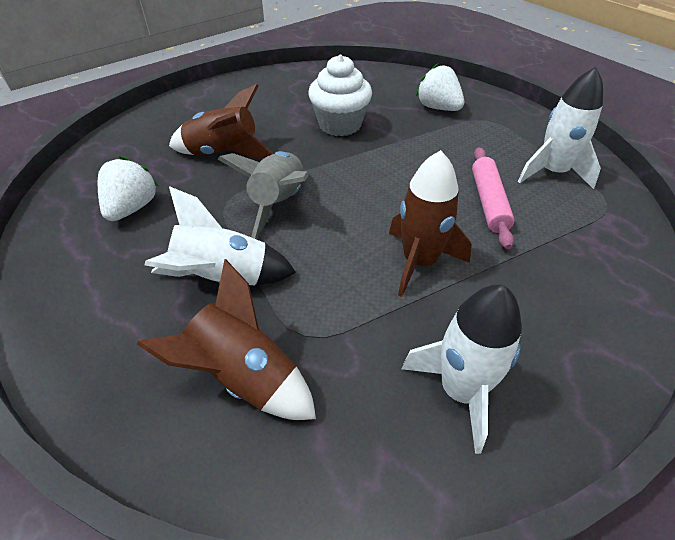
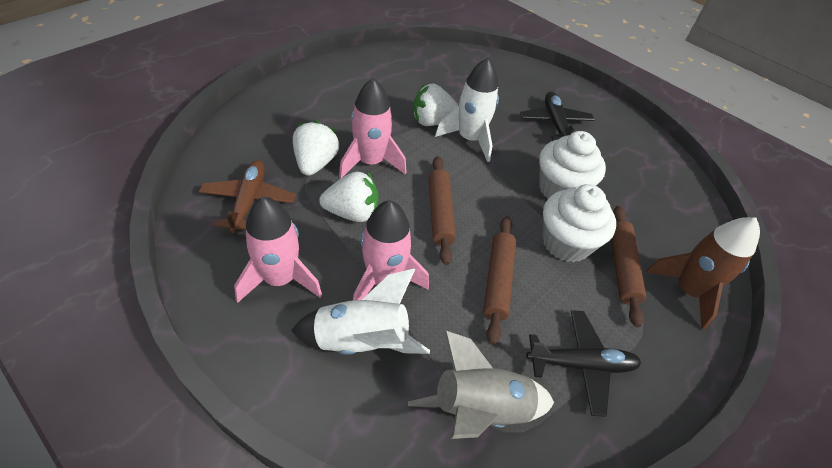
black plane: none = 0 -> [520,92,594,140] [526,310,641,417] = 2
brown plane: none = 0 -> [199,160,296,233] = 1
brown rocket: [137,259,316,420] [169,84,274,159] [389,150,472,297] = 3 -> [646,217,760,330] = 1
brown rolling pin: none = 0 -> [429,156,456,265] [483,216,516,345] [611,206,646,327] = 3
pink rocket: none = 0 -> [234,197,322,303] [339,78,407,179] [353,200,429,300] = 3
pink rolling pin: [472,147,515,249] = 1 -> none = 0
white cupcake: [308,55,372,136] = 1 -> [539,131,606,199] [543,184,616,262] = 2
white rocket: [145,186,296,285] [401,285,522,454] [518,67,603,189] = 3 -> [291,269,430,355] [435,58,499,162] = 2
white strawberry: [98,156,158,221] [416,64,464,111] = 2 -> [293,121,339,176] [319,172,379,222] [413,84,459,126] = 3

